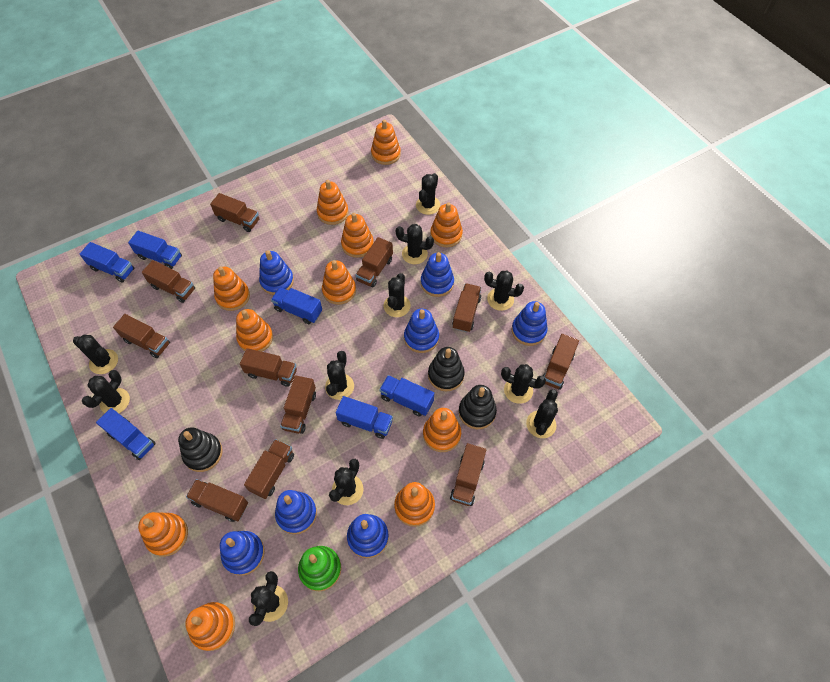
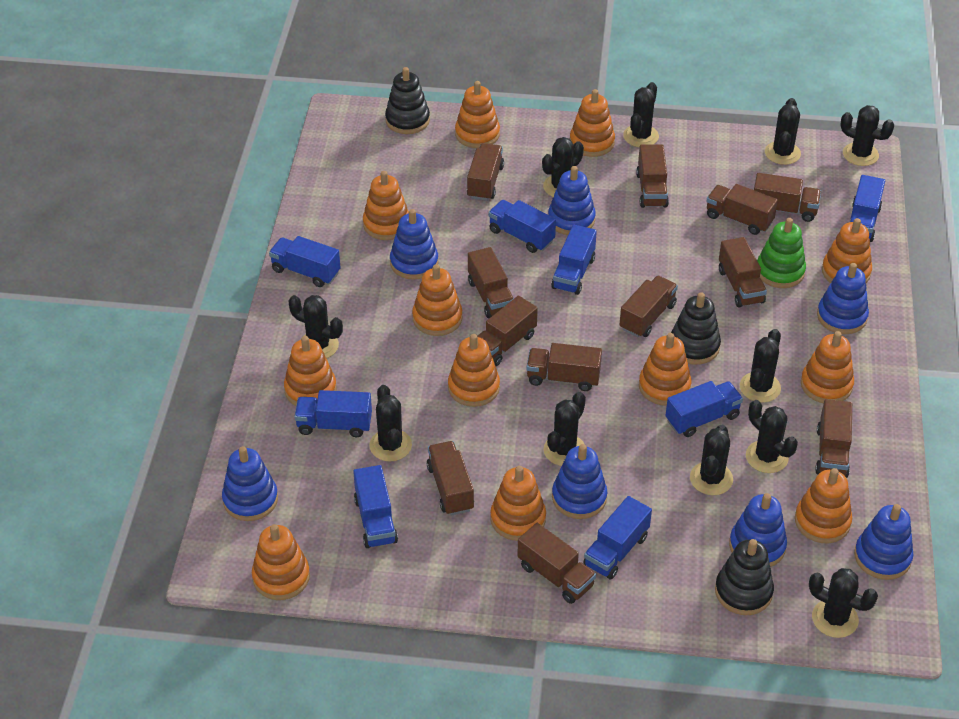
blue truck: [79,242,134,282] [96,408,156,460] [128,231,182,269] [271,287,322,324] [336,396,393,439] [379,375,434,417] = 6 -> [269,236,341,287] [294,390,372,437] [353,465,398,548] [488,200,556,253] [551,225,597,295] [583,496,652,579] [665,381,743,437] [850,175,885,242] = 8
brown truck: [113,314,170,358] [142,260,195,303] [186,479,248,522] [210,193,260,232] [240,348,297,387] [244,439,294,499] [280,376,316,434] [356,237,393,288] [450,443,486,506] [452,283,481,332] [542,334,579,390] = 11 -> [427,441,474,516] [467,143,504,201] [468,247,514,318] [478,296,538,366] [517,523,596,604] [527,343,602,391] [620,276,678,337] [636,144,669,208] [706,184,778,235] [719,237,767,308] [754,173,821,222] [815,399,852,478] = 12
orange stacking toy: [138,512,188,557] [185,602,235,651] [213,266,250,311] [236,309,273,352] [317,180,349,225] [322,260,356,305] [341,213,374,258] [371,120,401,165] [394,482,435,527] [423,408,461,452] [430,202,463,248] = 11 -> [252,524,310,600] [284,336,337,406] [363,171,409,240] [412,264,463,336] [448,334,500,407] [455,81,500,148] [490,466,546,541] [570,89,615,157] [639,333,691,406] [795,468,852,543] [801,331,854,403] [822,218,872,283] = 12

